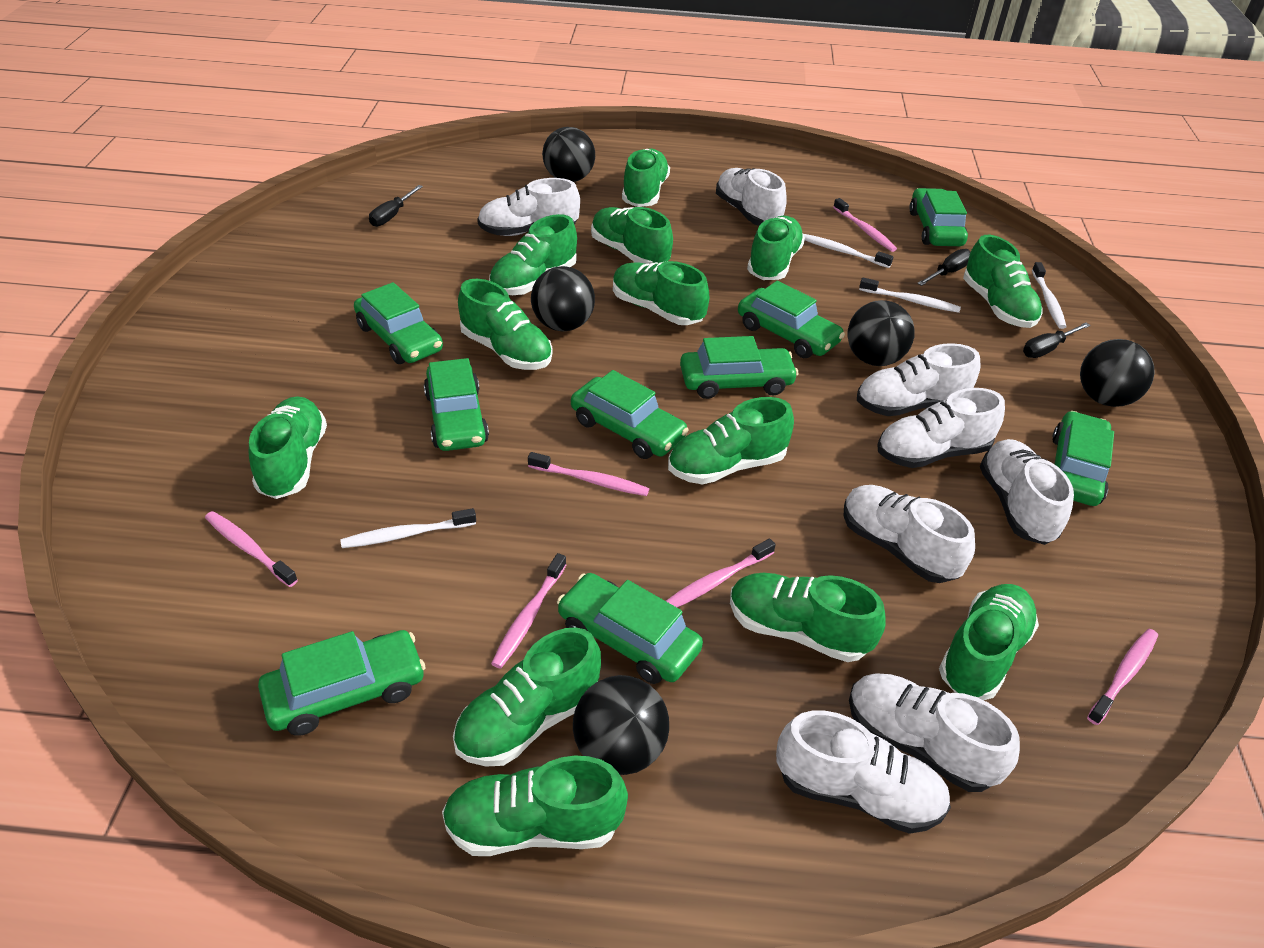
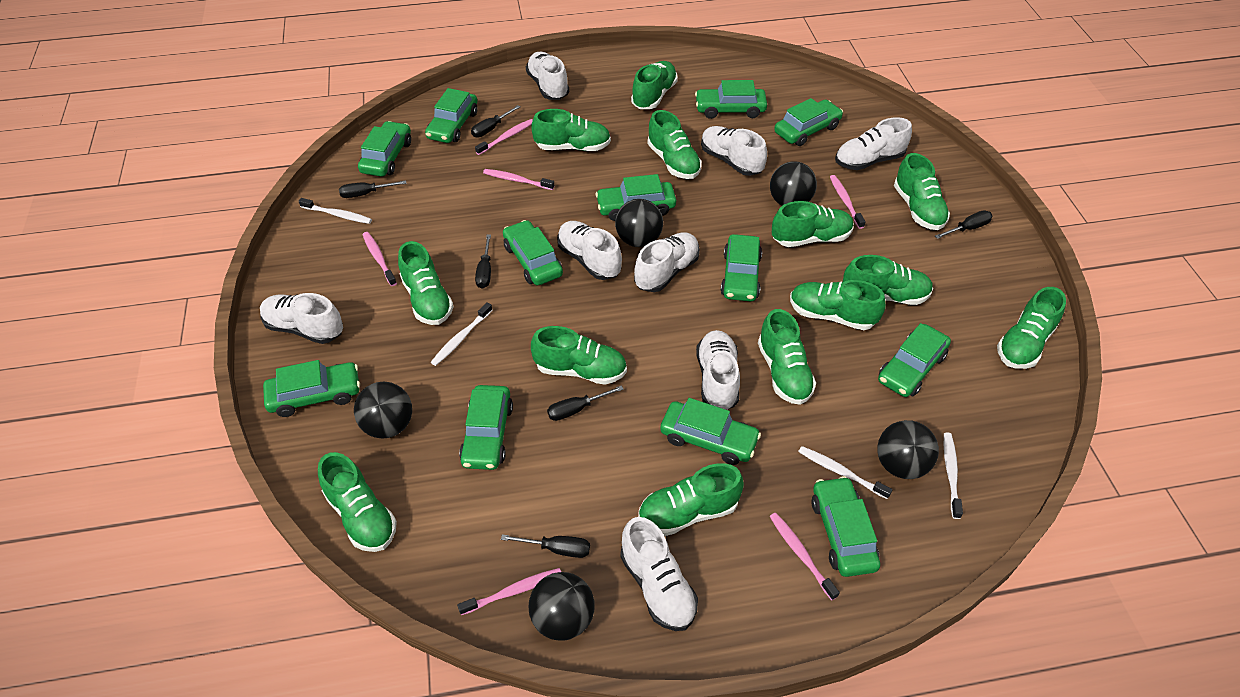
black screwdriver: [369,185,423,227] [917,249,970,286] [1023,323,1090,358] = 3 -> [339,181,407,198] [471,105,520,137] [475,234,491,289] [501,534,590,558] [547,386,624,421] [935,210,993,239] = 6
green car: [258,630,426,736] [354,282,443,364] [424,358,489,451] [557,573,703,684] [571,370,689,459] [680,336,798,399] [738,281,845,358] [909,188,968,246] [1052,411,1114,506] = 9 -> [263,360,360,417] [358,121,411,177] [425,88,478,143] [459,385,513,470] [503,220,563,285] [595,174,676,221] [660,398,761,465] [695,80,767,119] [720,234,762,302] [774,98,843,146] [811,476,880,577] [878,323,951,397] = 12

